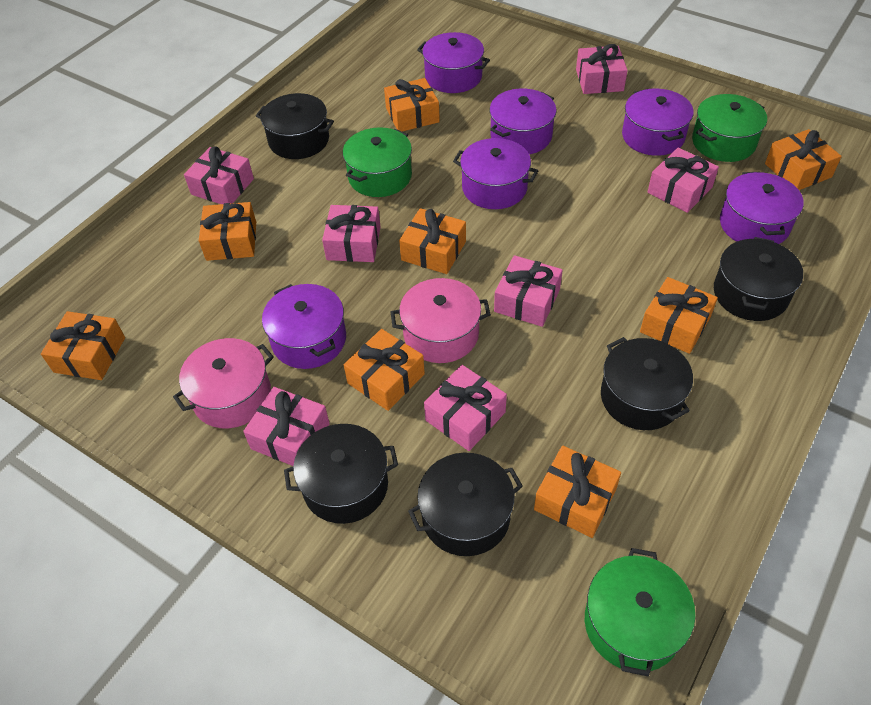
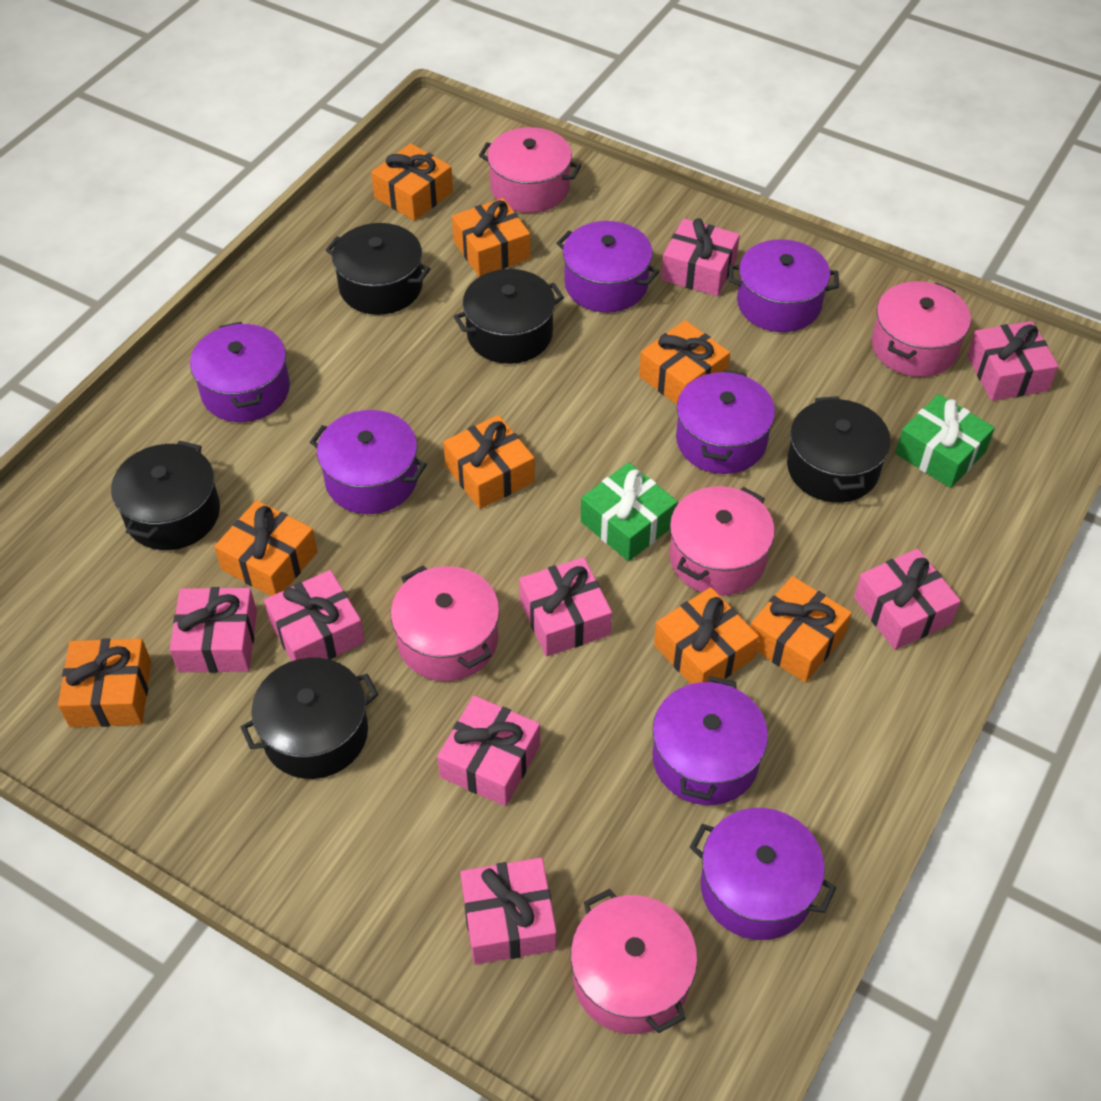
green gift: none = 0 -> [581,462,678,561] [895,394,995,488] = 2
green pot: [343,127,412,197] [585,548,695,676] [692,94,767,162] = 3 -> none = 0
pink gift: [184,146,254,204] [243,387,330,466] [322,205,381,262] [424,365,507,451] [494,255,563,327] [576,44,628,94] [648,148,719,213] = 7 -> [170,587,257,673] [264,570,365,661] [437,696,540,806] [460,857,557,964] [519,557,612,657] [661,218,740,296] [854,549,961,650] [967,321,1059,401] = 8
pink pot: [173,338,274,428] [391,278,491,363] = 2 -> [391,565,500,681] [479,127,581,213] [571,889,698,1034] [669,486,775,596] [872,281,971,377] = 5
purple pot: [262,284,346,369] [417,32,490,93] [453,138,538,209] [490,89,556,154] [622,89,694,156] [720,172,804,244] = 6 -> [190,322,290,422] [310,410,427,514] [556,221,659,313] [652,676,768,805] [676,370,775,474] [690,808,836,940] [729,239,839,332] = 7

